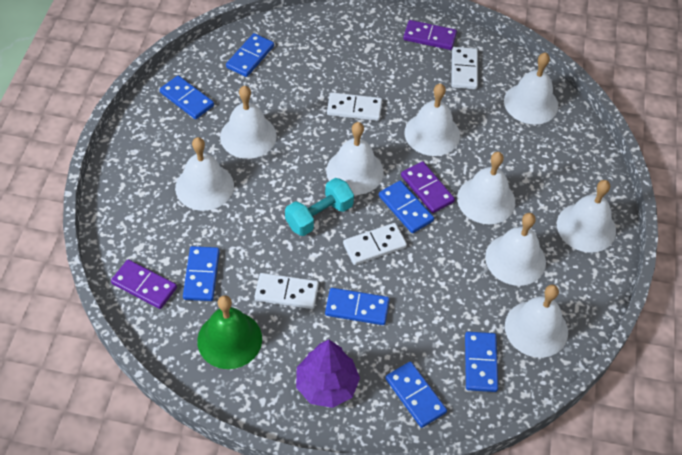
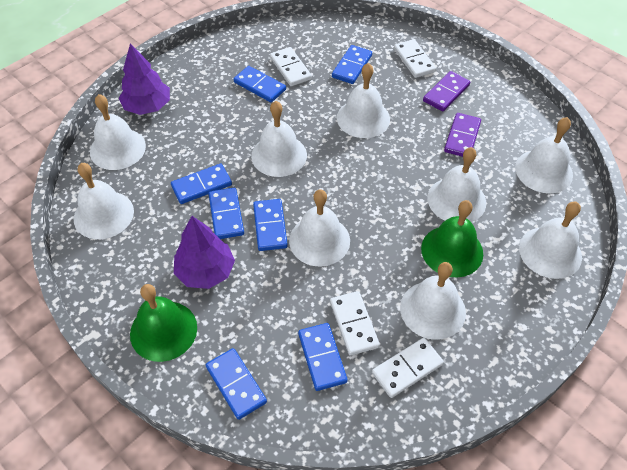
green bell: [197,295,262,369] = 1 -> [130,284,197,362] [421,200,483,277] = 2
purple domino: [111,260,177,309] [401,161,455,213] [403,20,457,50] = 3 -> [423,71,470,111] [444,113,481,157] = 2
purple tree: [296,340,360,408] = 1 -> [118,43,170,115] [174,216,235,289] = 2
turquoise dumbbell: [285,178,354,236] = 1 -> none = 0

